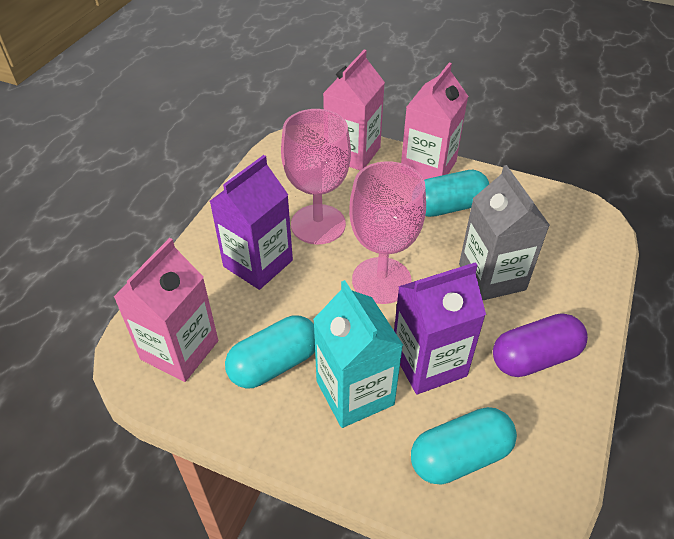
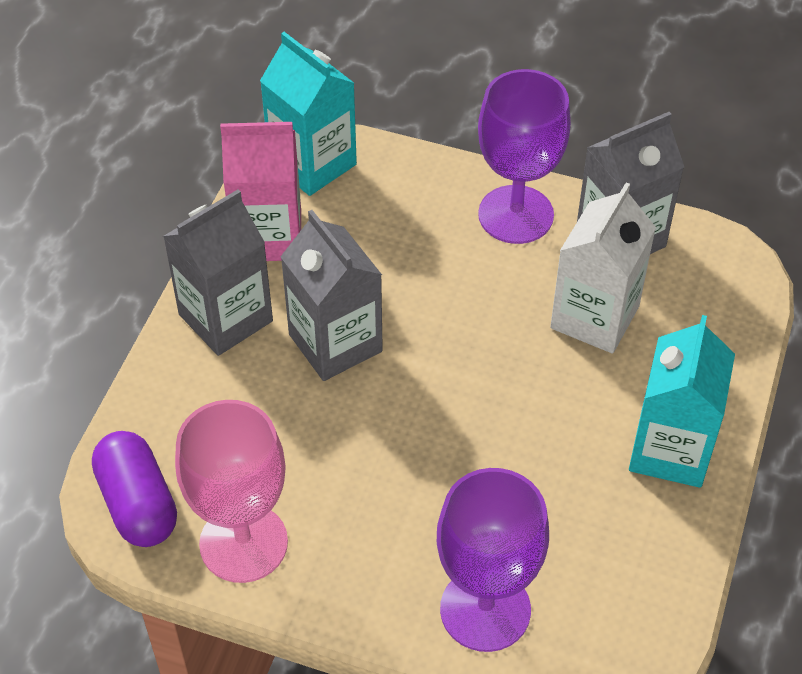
grey carton: [459,165,550,300] = 1 -> [163,190,273,356] [281,210,383,381] [577,112,684,254] = 3
pink carton: [114,238,218,382] [323,50,385,170] [401,62,468,180] = 3 -> [220,122,301,261] = 1
pink goblet: [281,109,351,244] [349,161,426,304] = 2 -> [175,400,288,583] = 1
purple carton: [210,155,293,290] [394,262,486,394] = 2 -> none = 0
purple goblet: none = 0 -> [437,468,549,652] [478,69,571,244] = 2
turquoise capsule: [225,316,315,388] [411,407,517,485] [424,170,489,217] = 3 -> none = 0
turquoise carton: [313,280,403,428] = 1 -> [260,32,357,196] [629,315,735,488] = 2
white carton: none = 0 -> [550,182,656,353] = 1

